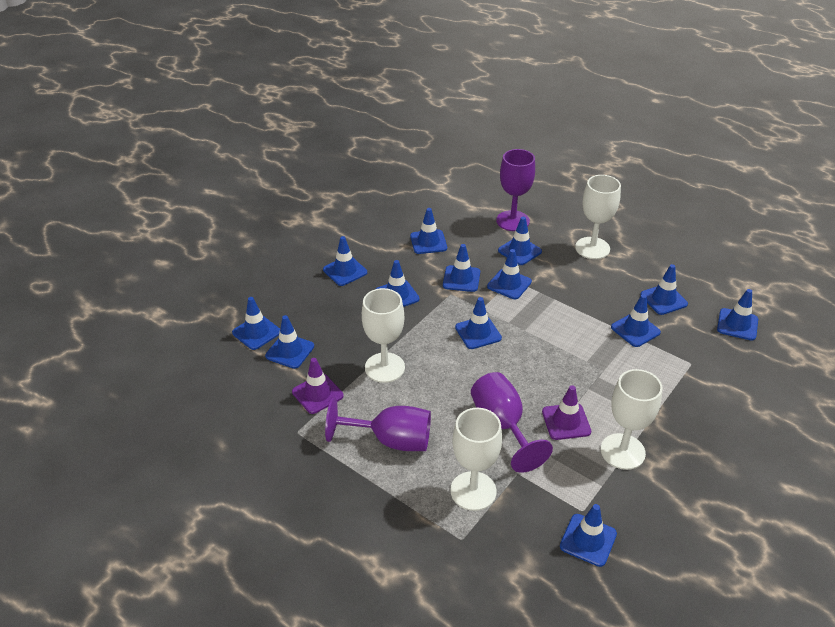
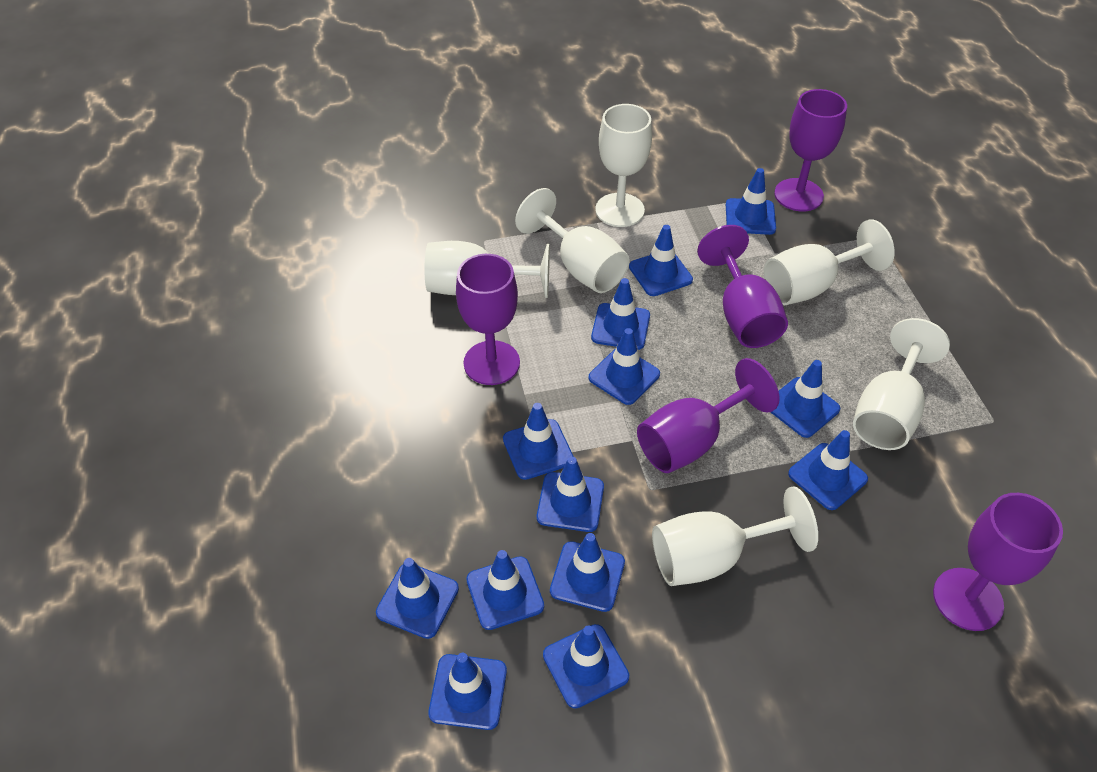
purple goblet: [325,398,431,451] [471,372,553,473] [496,149,535,231] = 3 -> [456,254,520,385] [637,358,780,473] [697,225,788,348] [774,89,847,211] [933,493,1063,631] = 5
purple traffic cone: [292,358,344,414] [542,385,591,440] = 2 -> none = 0
white goblet: [362,288,405,383] [450,408,502,511] [575,175,621,259] [601,369,663,470] = 4 -> [425,241,550,298] [515,188,630,293] [595,104,652,227] [652,486,818,586] [764,219,895,305] [853,318,950,450] = 6

